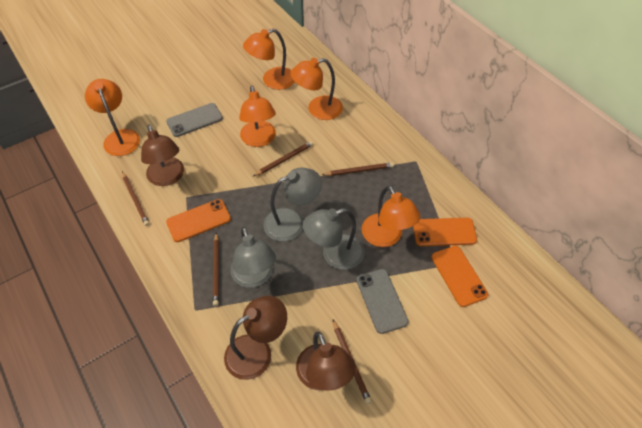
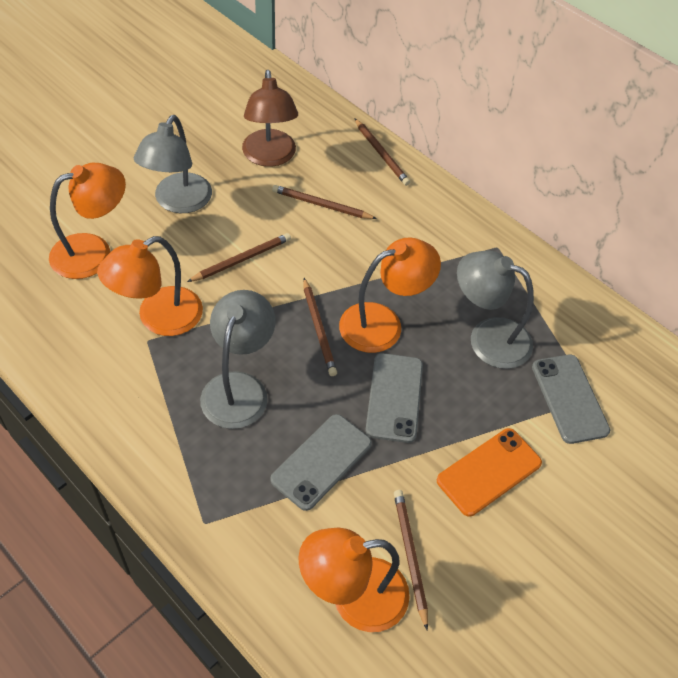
brown lamp: [141,125,184,186] [224,295,287,380] [296,331,356,391] = 3 -> [242,70,298,167] = 1
grey phone: [166,103,223,137] [356,269,409,334] = 2 -> [270,414,372,511] [365,353,423,443] [532,354,610,444] = 3
orange lamp: [85,79,140,156] [239,86,276,147] [243,29,295,90] [290,58,343,120] [362,186,421,247] = 5 -> [49,163,126,279] [97,236,203,336] [298,527,410,632] [339,238,441,353] = 4
orange phone: [166,199,231,242] [413,218,477,246] [431,246,488,307] = 3 -> [437,428,542,517] = 1

